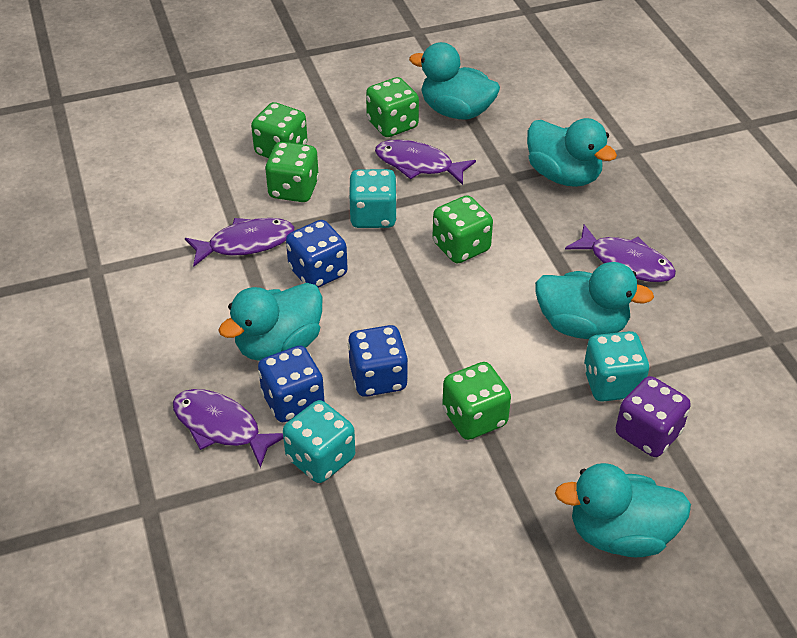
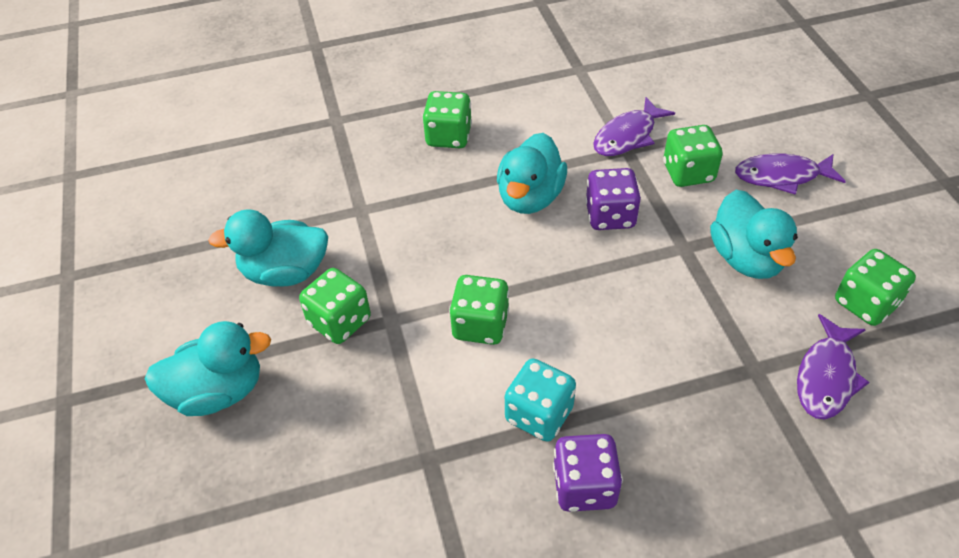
blue dice: [258,345,325,422] [286,220,348,288] [348,325,408,397] = 3 -> none = 0
purple dice: [616,376,691,457] = 1 -> [553,434,623,512] [585,168,641,230] = 2
purple fish: [173,389,283,468] [185,218,294,267] [375,139,476,185] [565,224,676,282] = 4 -> [593,97,675,156] [735,154,846,195] [797,314,869,419] = 3
turquoise dice: [283,400,355,483] [348,169,397,228] [583,331,650,402] = 3 -> [505,358,576,442] = 1
turquoise duck: [218,283,322,361] [409,42,500,119] [527,118,617,187] [535,262,654,339] [555,463,691,557] = 5 -> [145,321,271,416] [208,210,328,287] [497,133,567,214] [710,190,798,279] = 4

